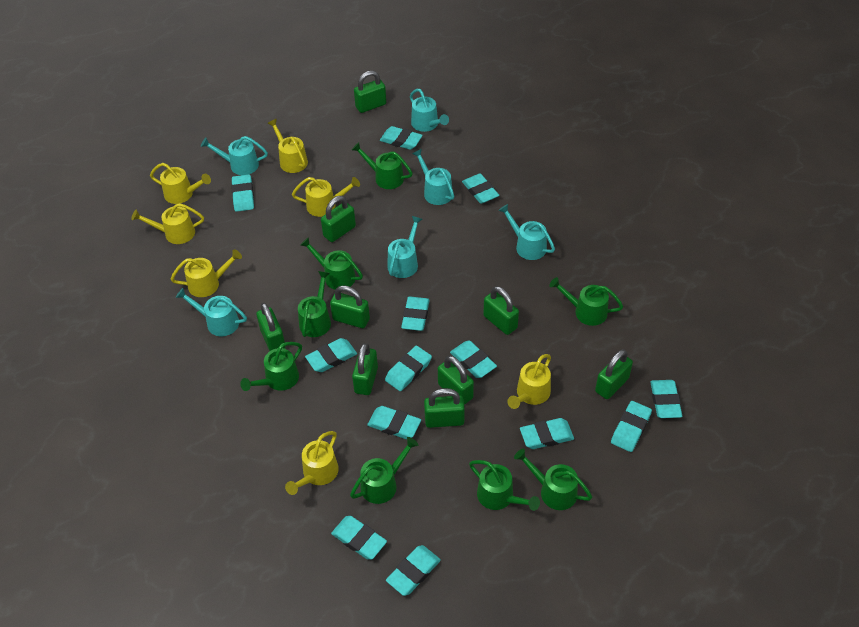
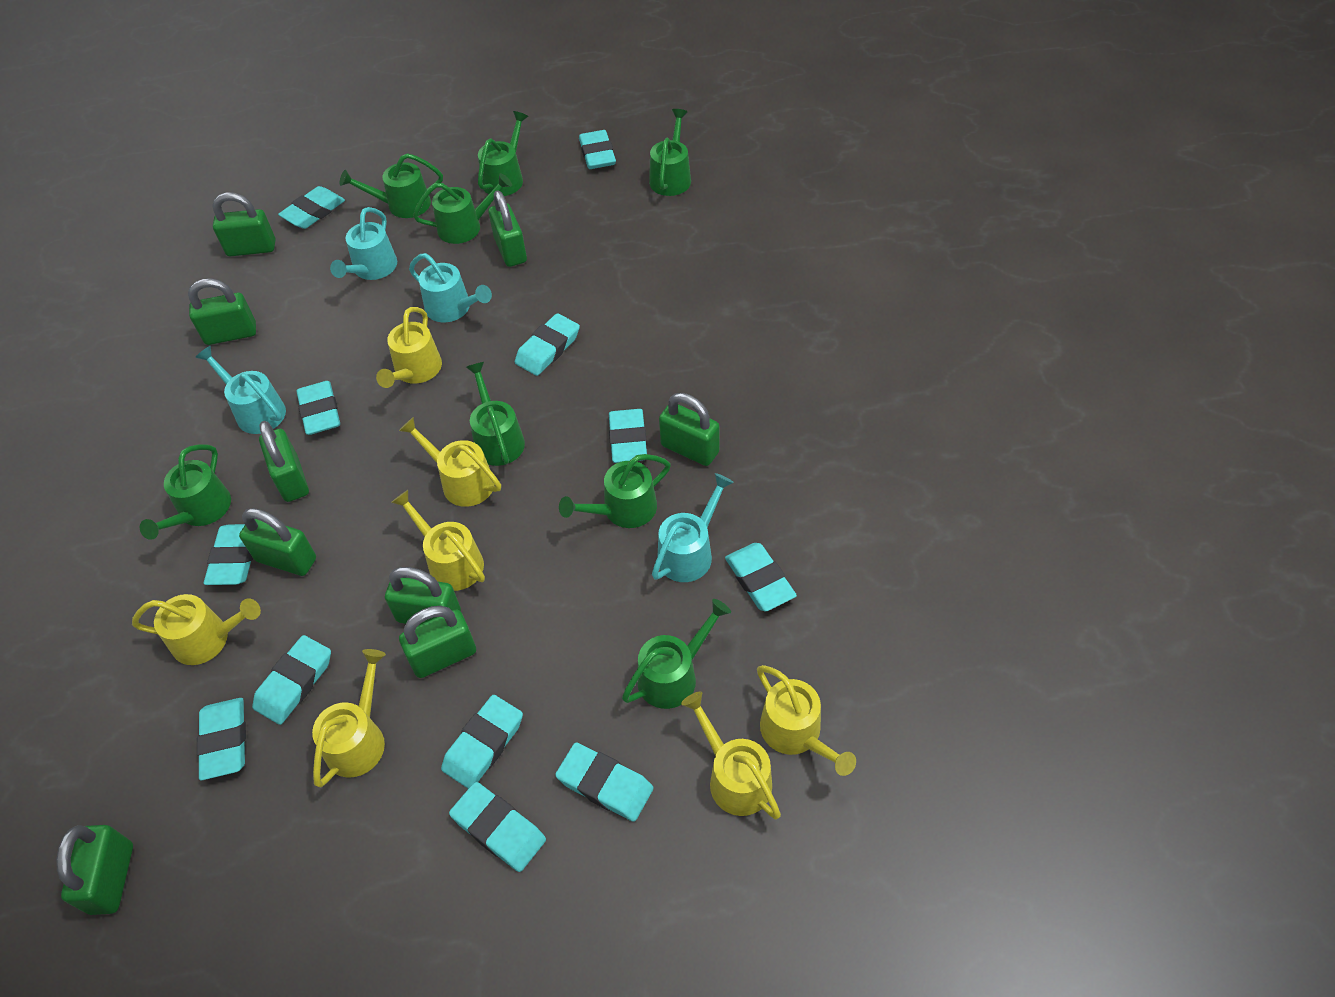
turquoise eraser: [231,174,254,212] [305,338,357,372] [331,516,387,560] [367,406,421,439] [380,126,423,150] [385,346,432,391] [386,545,441,596] [401,297,430,331] [450,341,497,378] [462,173,499,204] [520,418,574,449] [611,401,652,452] [650,380,682,418] = 13 -> [197,698,246,780] [204,524,253,585] [252,635,331,725] [278,186,345,229] [296,381,340,435] [441,695,523,789] [449,782,546,872] [515,313,580,376] [555,742,654,822] [579,130,616,169] [609,409,647,463] [725,543,797,612] = 12
turquoise watering can: [176,288,247,336] [201,136,268,175] [387,216,422,278] [410,89,449,132] [412,149,454,205] [498,204,555,260] = 6 -> [195,346,286,434] [330,207,397,280] [409,253,492,322] [652,473,734,582] = 4

